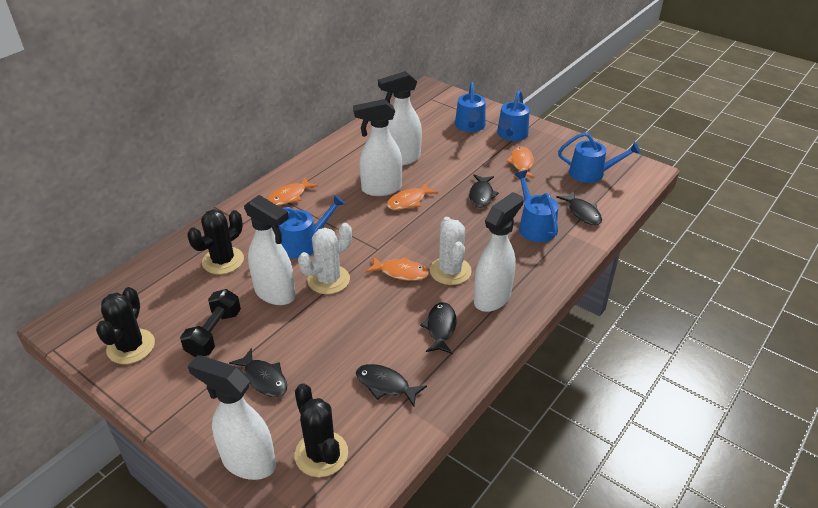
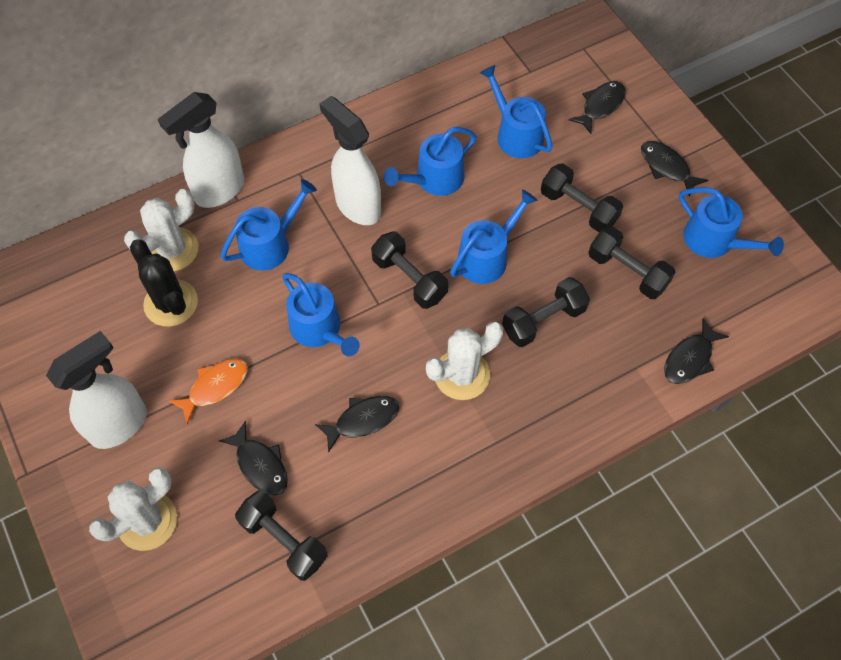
black cactus: [96,287,155,364] [187,209,244,274] [295,383,348,477] = 3 -> [130,239,198,327] = 1
black dumbbell: [180,289,241,357] = 1 -> [235,490,328,581] [371,231,448,309] [502,277,590,347] [541,163,623,232] [588,226,675,299] = 5
blue watering can: [278,195,345,259] [455,82,486,132] [497,90,530,141] [514,170,559,242] [558,132,640,183] = 5 -> [220,179,317,270] [282,273,360,356] [384,127,476,196] [450,190,538,284] [480,65,553,158] [679,188,784,258] = 6
orange fish: [267,177,318,206] [366,257,429,281] [387,183,438,210] [506,147,534,178] = 4 -> [169,359,248,424] = 1
white cactus: [298,223,352,294] [430,217,472,285] = 2 -> [89,467,177,551] [124,189,199,272] [426,322,503,400] = 3
white spray bottle: [188,355,276,480] [244,195,295,305] [353,99,402,196] [378,71,422,166] [474,192,524,312] = 5 -> [46,331,147,449] [158,92,245,208] [319,96,381,225] = 3

